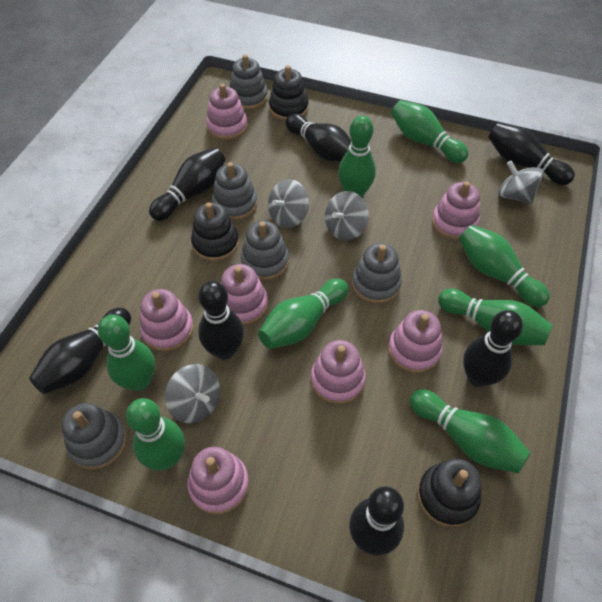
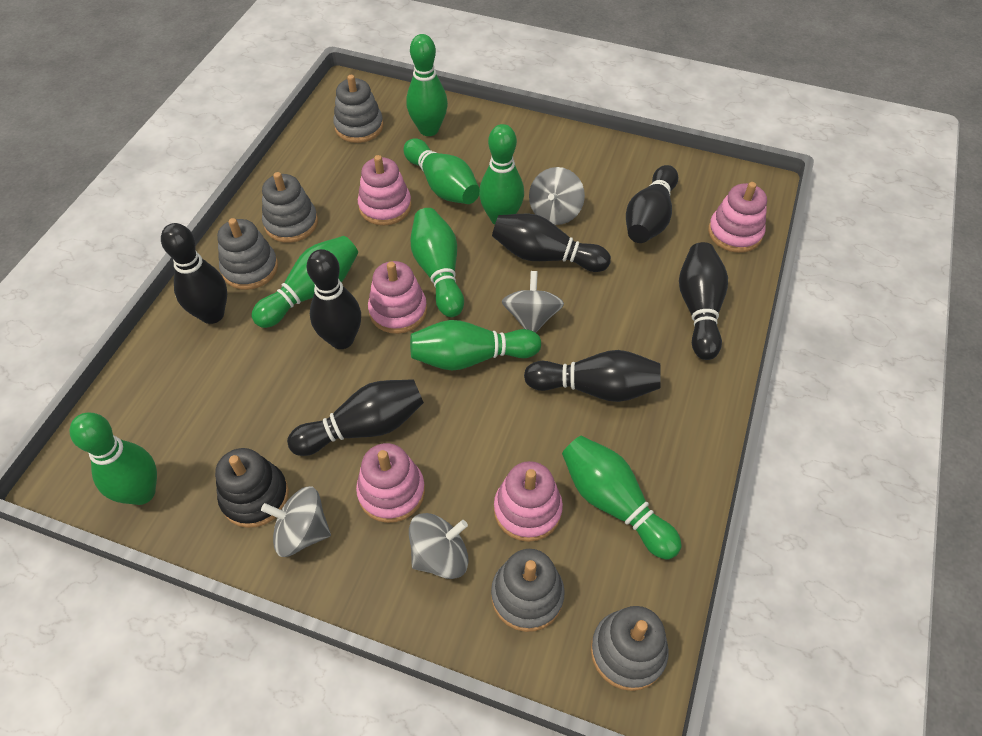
black stacking toy: [191,203,239,261] [269,65,309,121] [417,459,481,527] = 3 -> [215,448,289,528] = 1
pink stacking toy: [140,289,194,352] [187,447,249,515] [206,84,248,140] [221,264,268,326] [311,340,366,405] [388,310,443,373] [432,182,480,240] = 7 -> [356,443,425,523] [358,155,412,225] [368,261,427,334] [494,461,563,542] [708,182,767,253] = 5

